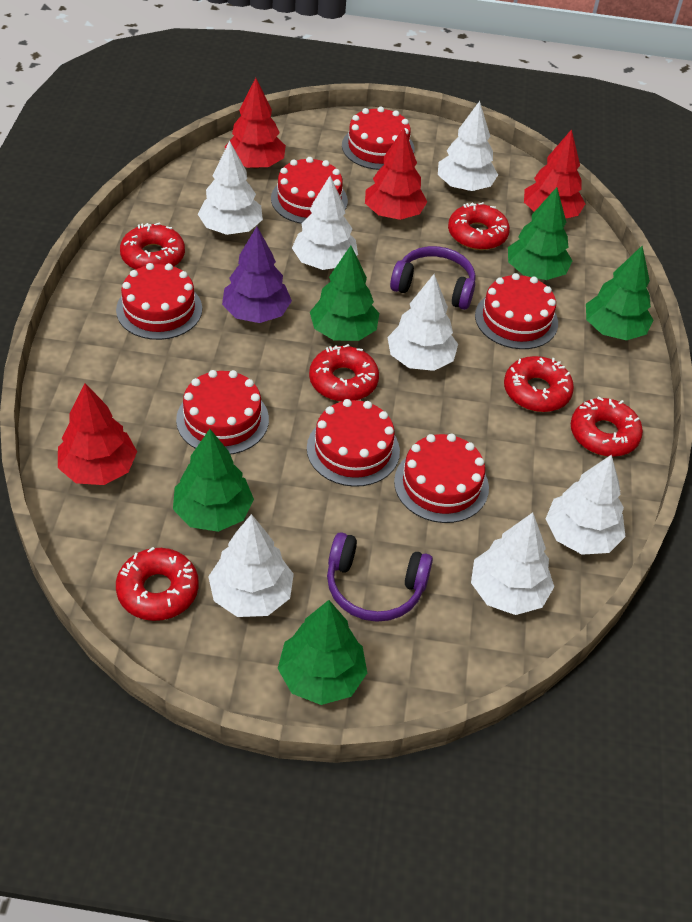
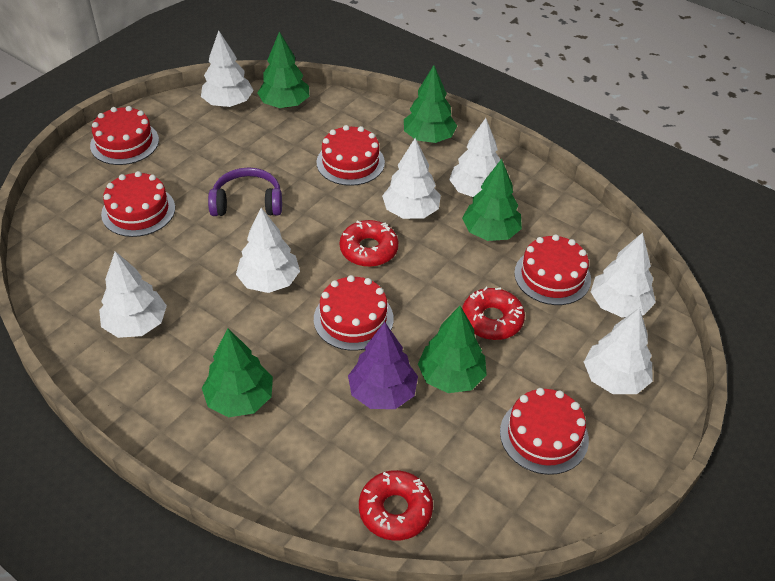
purple headphones: [327,532,433,622] [390,246,476,310] = 2 -> [208,167,282,216] = 1
red cake: [116,263,202,340] [176,370,269,455] [271,157,348,224] [307,399,400,487] [342,106,415,170] [394,434,489,523] [475,273,558,349] = 7 -> [90,106,159,165] [101,171,175,237] [314,275,394,351] [316,125,385,186] [500,388,589,475] [514,234,591,305] = 6
red donut: [116,547,199,621] [120,223,185,270] [309,344,379,402] [448,202,510,250] [504,356,574,412] [571,396,643,457] = 6 -> [340,220,398,267] [359,470,433,541] [462,287,525,340] = 3
red tree: [58,383,137,485] [225,78,286,169] [365,128,427,220] [524,129,585,219] = 4 -> none = 0

